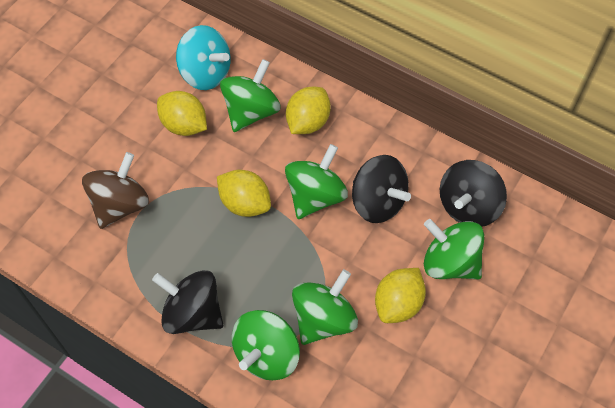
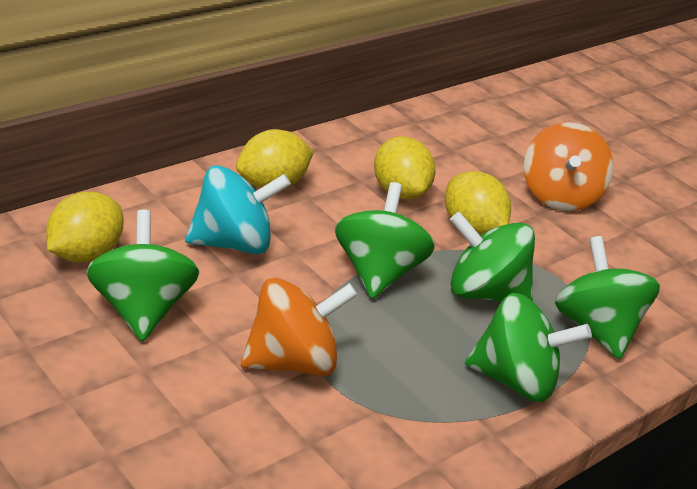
black spinning top: [152,270,223,334] [352,155,411,223] [440,160,507,227] = 3 -> none = 0
brown spinning top: [82,152,149,229] = 1 -> none = 0
orange spinning top: none = 0 -> [241,278,358,376] [524,122,614,211] = 2

